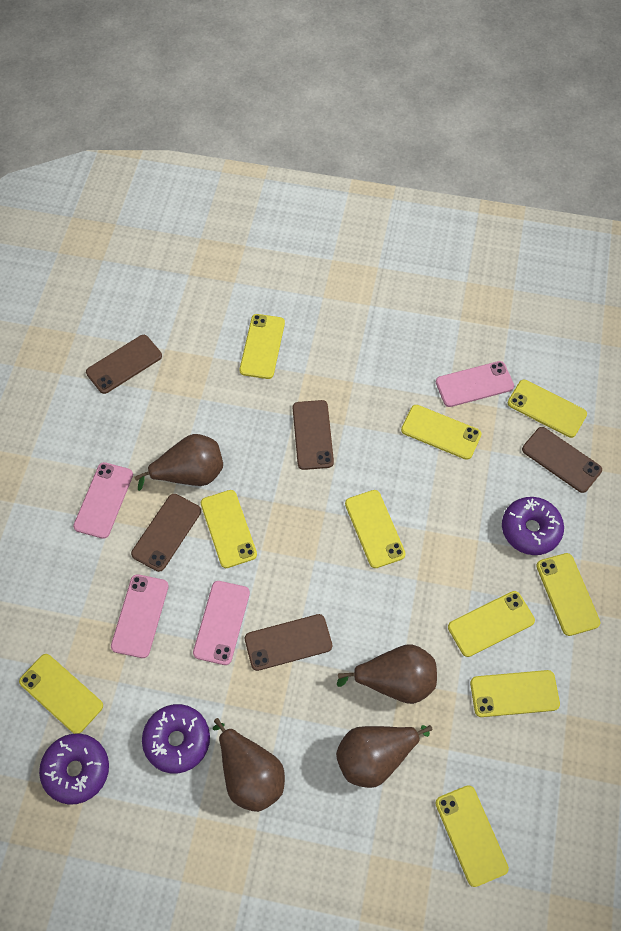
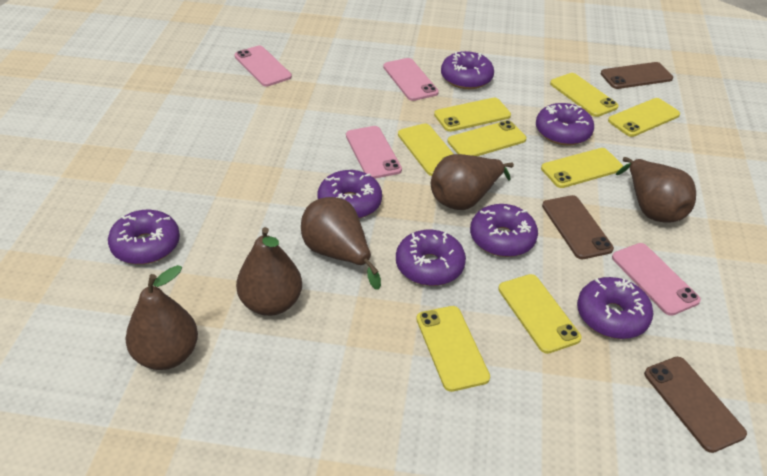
brown pear: [134,434,223,491] [213,718,285,812] [336,725,432,788] [337,644,437,704] = 4 -> [126,265,198,370] [236,227,302,316] [301,197,381,290] [431,154,514,210] [616,157,696,223] = 5
brown phone: [86,335,162,394] [131,494,201,572] [245,614,332,671] [293,400,334,470] [522,427,602,493] = 5 -> [542,195,614,259] [601,62,673,89] [644,357,747,453] = 3
purple donut: [39,733,109,805] [142,704,210,774] [502,497,564,555] = 3 -> [108,210,180,265] [318,170,382,219] [396,230,466,286] [441,51,494,89] [470,204,538,257] [536,103,594,145] [577,277,653,339] = 7
yellow phone: [19,654,103,734] [200,490,257,568] [239,314,285,379] [345,490,406,568] [401,405,482,460] [435,785,509,887] [448,591,535,657] [470,670,560,717] [508,380,587,438] [536,553,600,636] = 10 -> [398,123,453,176] [416,306,490,392] [434,98,511,132] [447,120,526,156] [498,274,581,354] [541,148,623,188] [550,73,619,117] [608,98,680,137] = 8

